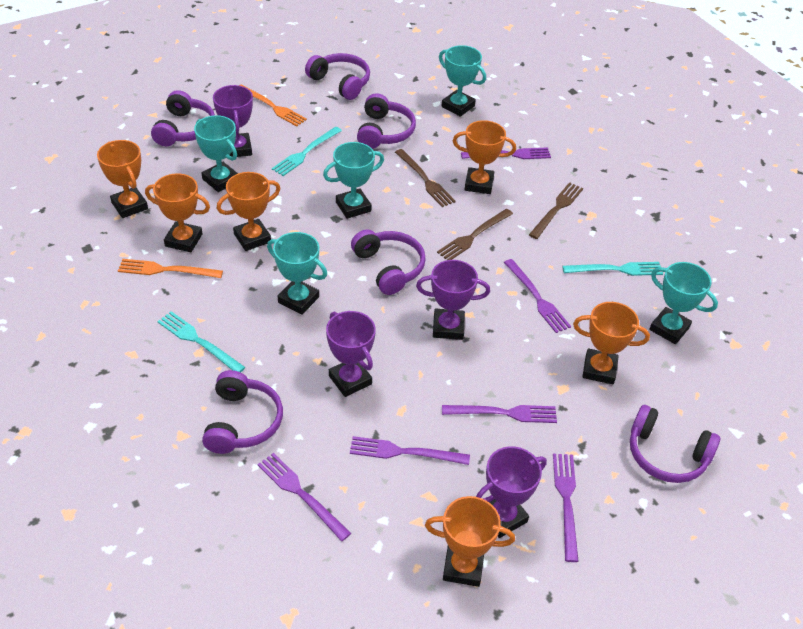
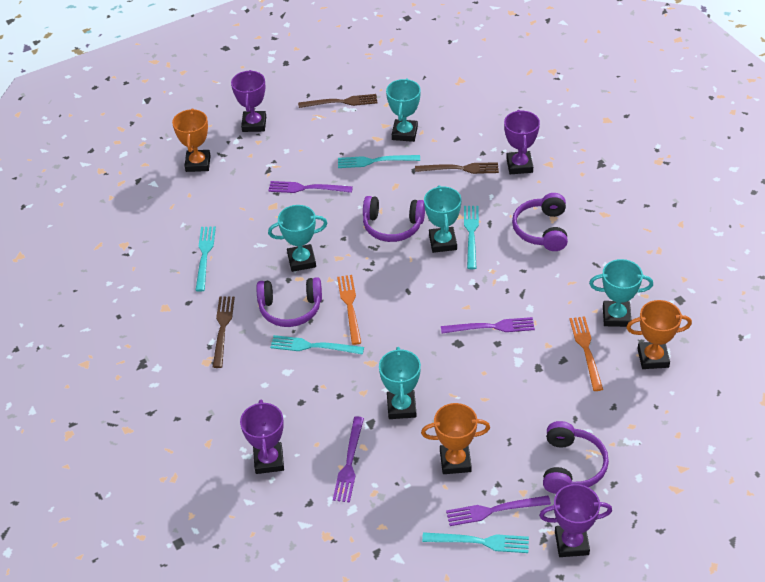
orange trophy: [97,140,148,218] [145,173,210,252] [217,172,280,251] [425,496,515,587] [453,120,516,194] [573,302,650,384] = 6 -> [172,109,211,172] [421,403,490,474] [626,300,692,369] = 3
purple fork: [258,453,351,541] [350,436,470,465] [442,405,557,423] [461,147,551,159] [504,259,571,333] [553,454,579,562] = 6 -> [268,181,353,193] [333,416,364,503] [441,317,535,333] [446,495,551,526] = 4
purple headphones: [151,90,215,146] [202,370,283,454] [305,53,370,100] [351,230,426,295] [357,93,416,149] [630,405,720,483] = 6 -> [257,277,322,327] [363,196,425,242] [512,193,568,251] [543,421,609,494] = 4
turquoise fork: [157,311,245,372] [272,127,342,176] [562,262,663,276] = 3 -> [195,226,216,292] [270,335,364,355] [338,155,420,168] [422,532,529,553] [464,206,479,269] = 5

